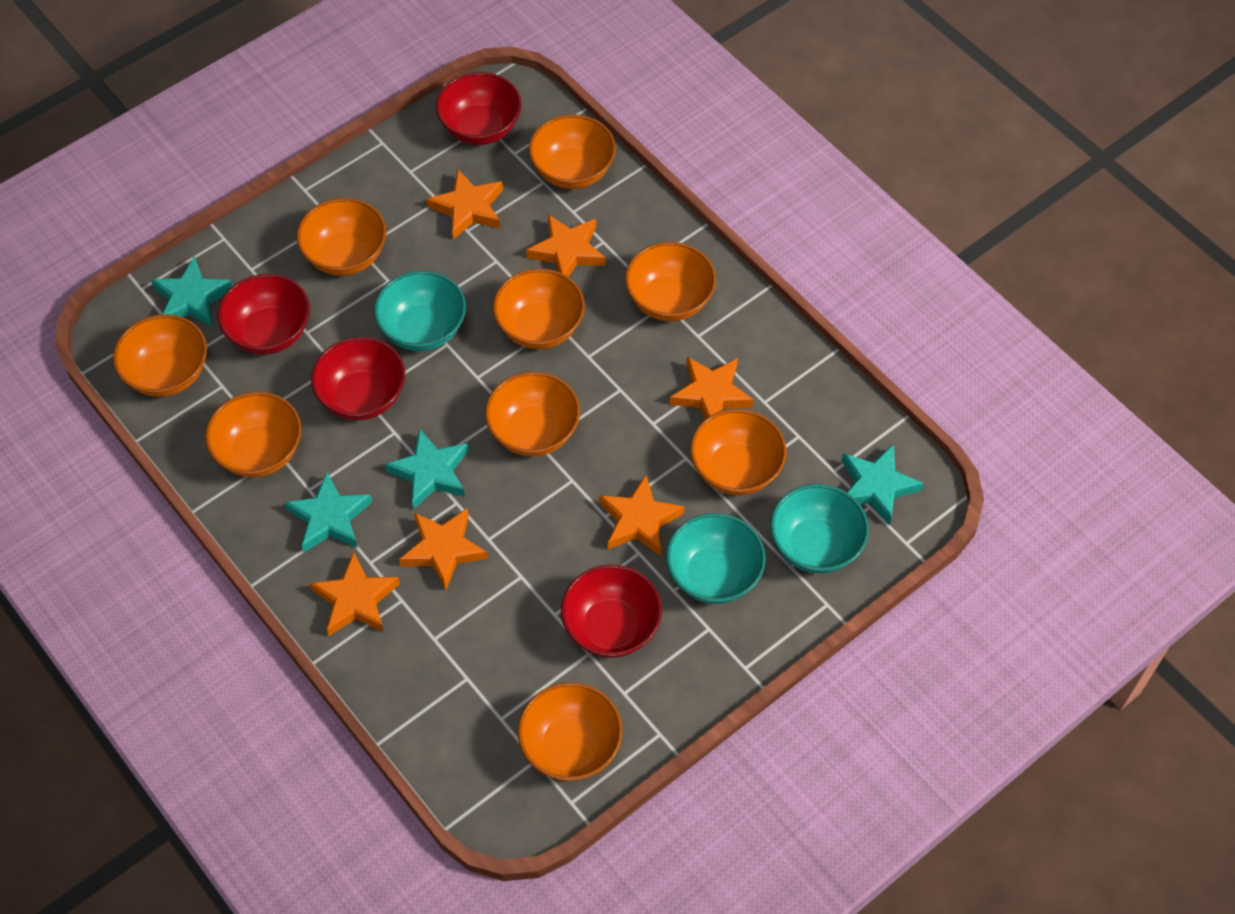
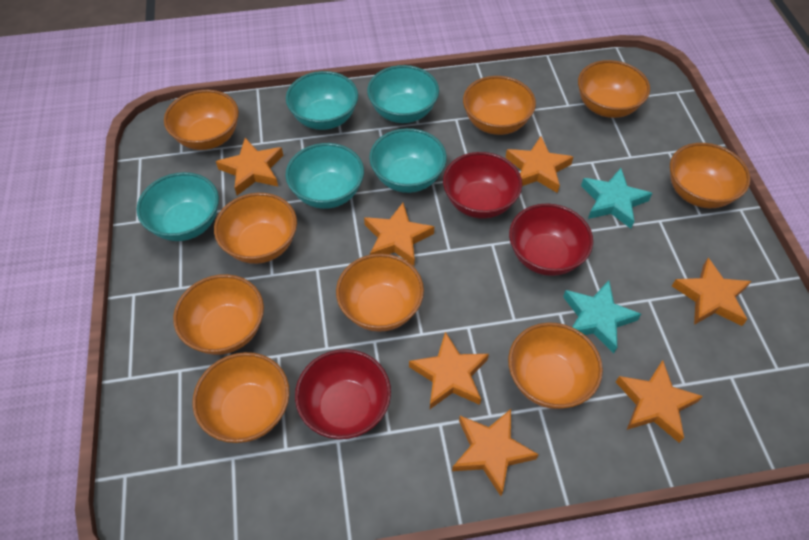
orange star: [310,552,400,636] [399,508,488,590] [427,169,503,239] [526,215,605,277] [599,475,684,556] [670,357,754,419] = 6 -> [216,138,284,195] [364,203,434,266] [409,332,489,409] [452,409,539,496] [505,136,573,193] [616,360,703,443] [672,258,751,326] = 7
red bowl: [217,274,310,355] [311,337,405,420] [436,72,522,145] [561,565,662,658] = 4 -> [295,349,391,439] [443,152,522,219] [509,203,593,276] = 3
turquoise bowl: [374,271,466,351] [666,513,766,604] [770,484,869,574] = 3 -> [137,172,219,241] [286,71,358,130] [286,143,364,209] [367,65,439,123] [369,128,447,193] = 5
turquoise star: [151,256,233,327] [284,472,372,553] [385,428,469,510] [842,444,924,526] = 4 -> [563,280,641,353] [581,168,652,229] = 2

